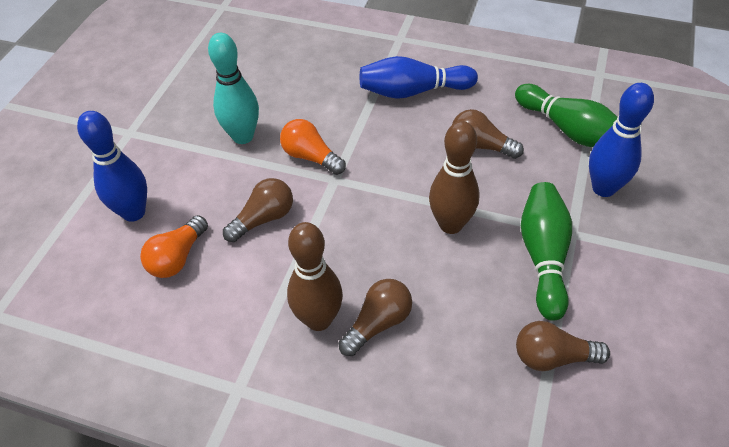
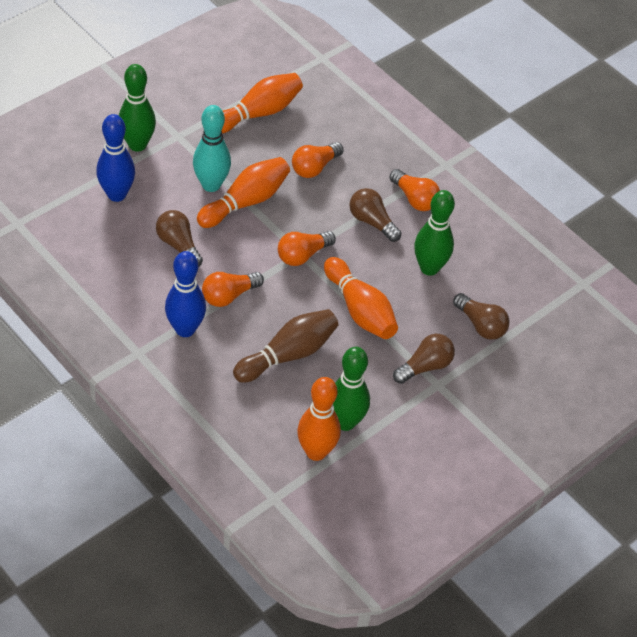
blue bowling pin: [77,111,147,222] [360,56,478,99] [589,83,654,197] = 3 -> [96,114,135,202] [165,251,206,337] = 2
brown bowling pin: [287,222,343,331] [429,121,480,234] = 2 -> [233,309,339,383] = 1
green bowling pin: [515,84,617,147] [521,182,572,321] = 2 -> [119,64,156,152] [333,347,370,431] [414,190,455,276] = 3
orange bowling pin: none = 0 -> [197,157,290,228] [222,73,303,133] [297,377,341,461] [324,257,398,339] = 4
orange light bulb: [140,215,208,278] [280,119,346,175] = 2 -> [202,272,264,307] [278,231,336,266] [292,142,344,178] [389,169,440,211] = 4

